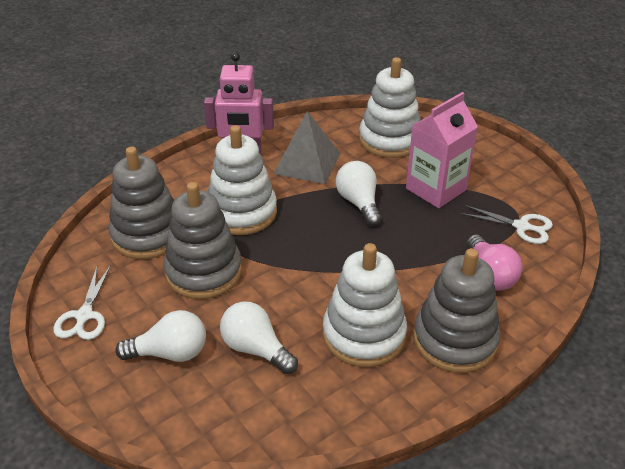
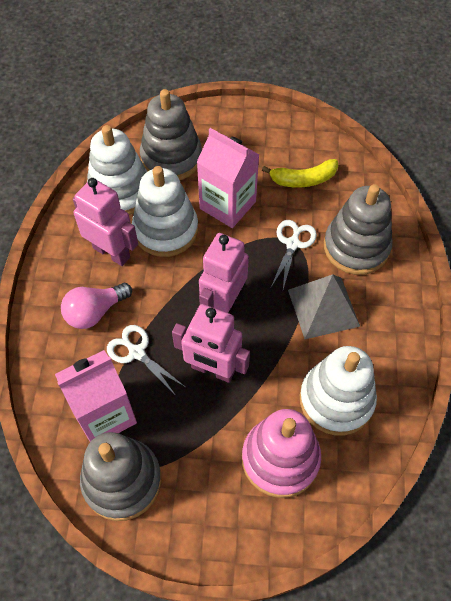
pink carton: [406,92,478,208] = 1 -> [55,350,137,442] [197,128,259,228] = 2
pink robot: [204,52,274,154] = 1 -> [73,178,138,266] [172,304,250,383] [199,233,249,313] = 3
pink stacking toy: none = 0 -> [242,409,321,498] = 1
white light bulb: [115,310,206,362] [220,301,298,374] [336,161,381,226] = 3 -> none = 0
yellow banana: none = 0 -> [262,159,338,188] = 1

